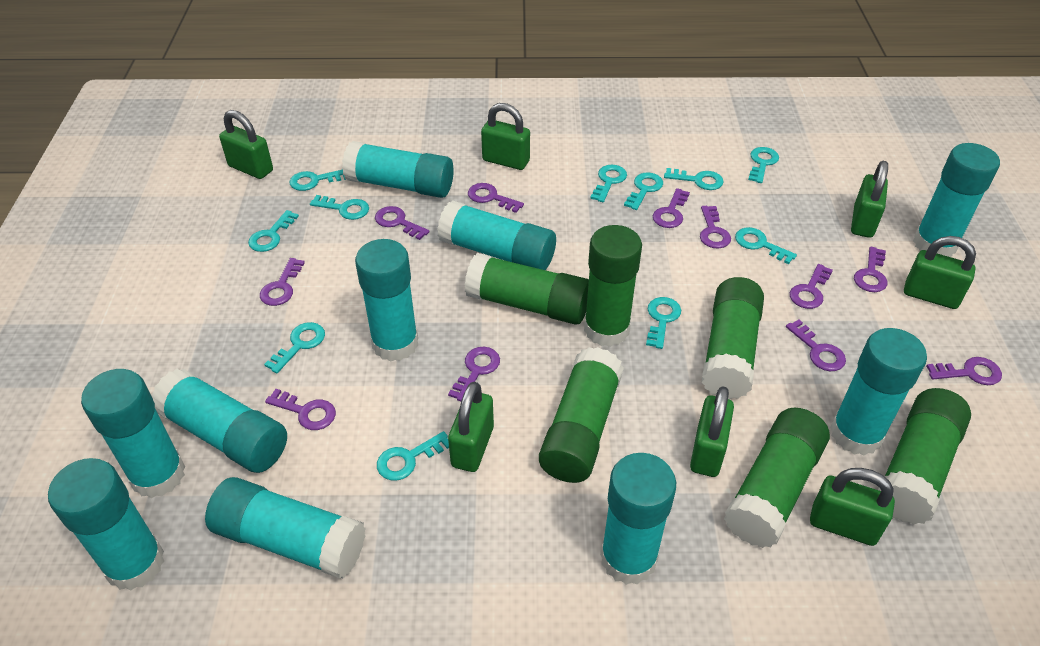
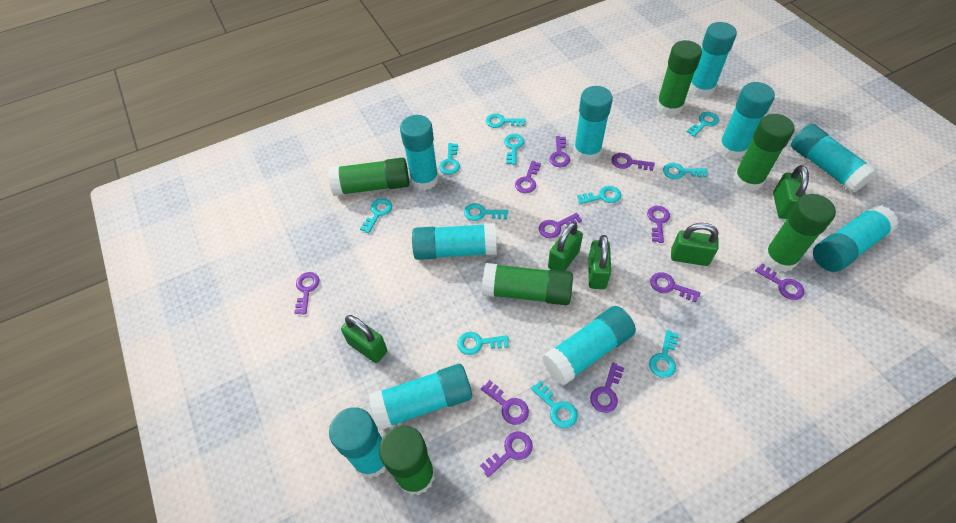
green padlock: [219,110,273,179] [448,382,494,472] [481,103,530,170] [690,386,734,477] [810,468,895,546] [851,161,888,238] [904,236,976,309] = 7 -> [341,315,387,363] [548,222,583,271] [588,235,611,289] [671,223,719,266] [773,165,809,219] = 5

